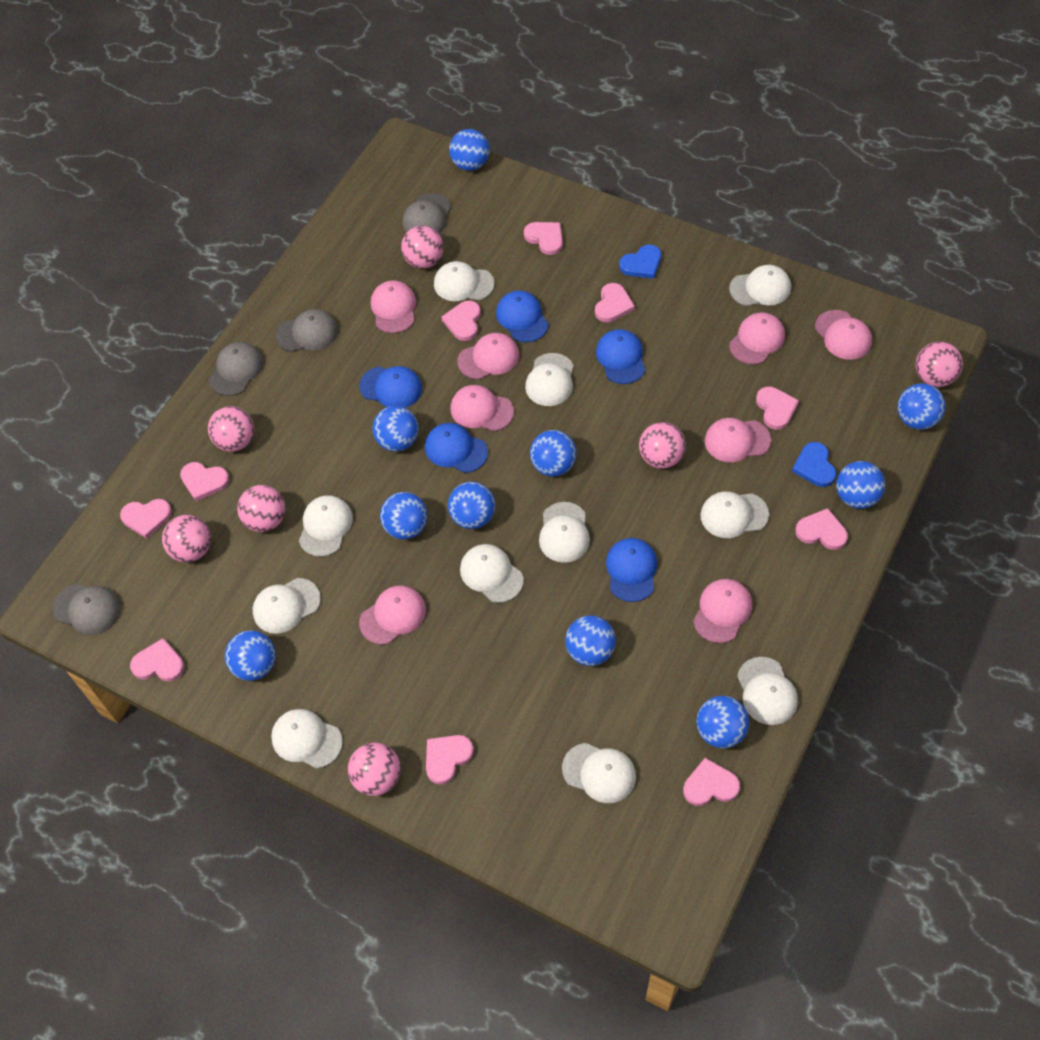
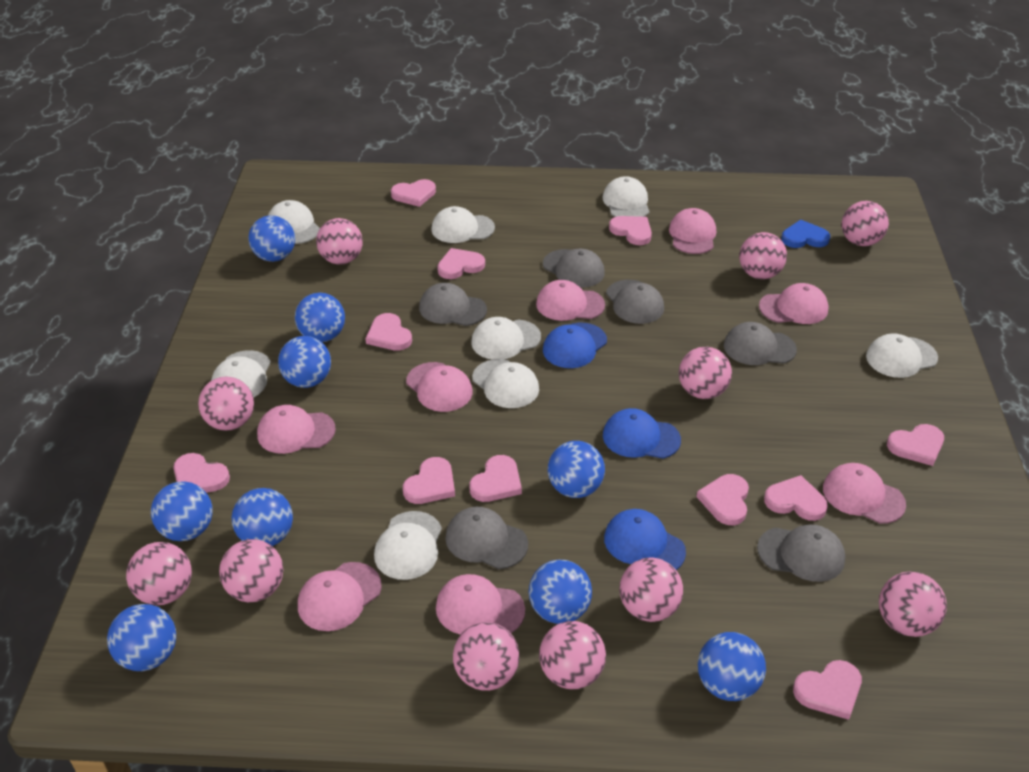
blue ball: [225,630,276,681] [373,406,419,452] [380,492,428,539] [448,482,495,529] [449,129,490,171] [530,430,577,477] [565,615,616,666] [696,696,749,748] [836,461,885,509] [897,384,946,430] = 10 -> [107,604,176,671] [151,481,213,541] [232,488,293,546] [248,215,295,262] [278,336,331,388] [295,293,345,342] [529,560,592,624] [548,441,605,498] [698,632,766,701] = 9
blue cap: [359,366,422,408] [425,423,488,473] [496,291,549,342] [596,329,646,384] [606,538,658,602] = 5 -> [543,323,607,368] [603,408,681,459] [604,509,686,570] = 3
blue heart: [619,245,661,279] [792,442,837,487] = 2 -> [781,220,830,248] = 1
grey cap: [52,584,121,635] [209,342,263,396] [276,309,338,352] [402,193,451,233] = 4 -> [419,283,487,326] [445,507,528,569] [543,249,605,288] [606,280,664,324] [724,322,797,365] [757,525,845,582] = 6
pink ball: [162,515,211,563] [208,406,254,452] [237,485,285,532] [348,743,401,796] [401,226,444,269] [639,422,686,469] [916,342,963,387] = 7 -> [126,542,192,605] [198,376,254,431] [219,539,283,602] [316,218,363,265] [453,622,519,691] [539,621,606,689] [619,557,683,622] [679,347,732,399] [739,232,787,279] [842,201,889,246] [879,572,947,637] = 11
pink heart: [120,499,172,539] [130,638,184,682] [180,462,230,501] [426,735,474,785] [441,300,481,341] [524,222,563,255] [595,283,635,322] [683,758,740,806] [756,386,799,430] [795,508,848,550] = 10 -> [173,453,230,493] [365,313,412,351] [391,179,436,207] [403,457,455,504] [437,248,485,279] [469,455,522,502] [609,216,652,245] [696,474,749,525] [764,475,828,521] [793,660,862,720] [887,424,944,466] = 11
white cap: [253,578,321,634] [271,709,343,769] [299,495,353,557] [434,261,494,301] [460,544,524,603] [525,353,574,406] [539,502,590,563] [562,743,636,803] [701,491,769,538] [729,265,791,306] [737,657,798,725] = 11 -> [211,350,271,398] [268,200,320,244] [374,511,442,580] [431,206,495,243] [471,317,541,360] [472,359,539,408] [603,176,649,217] [866,333,938,378] = 8

